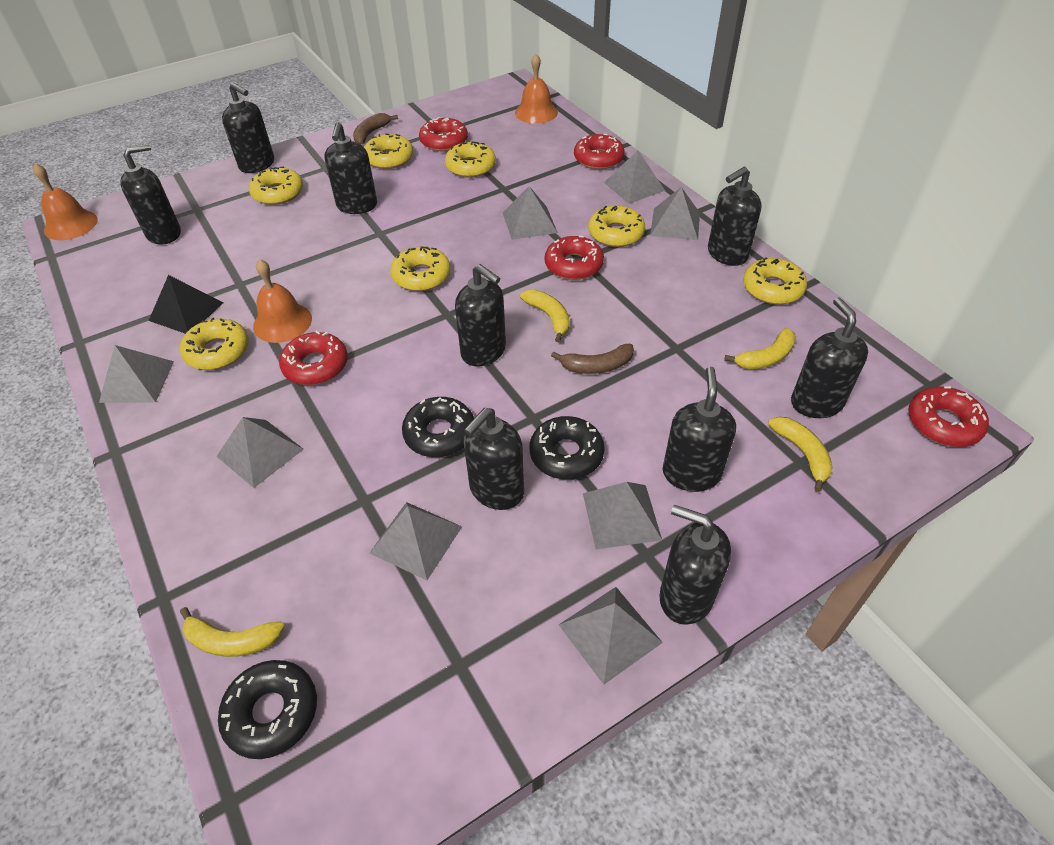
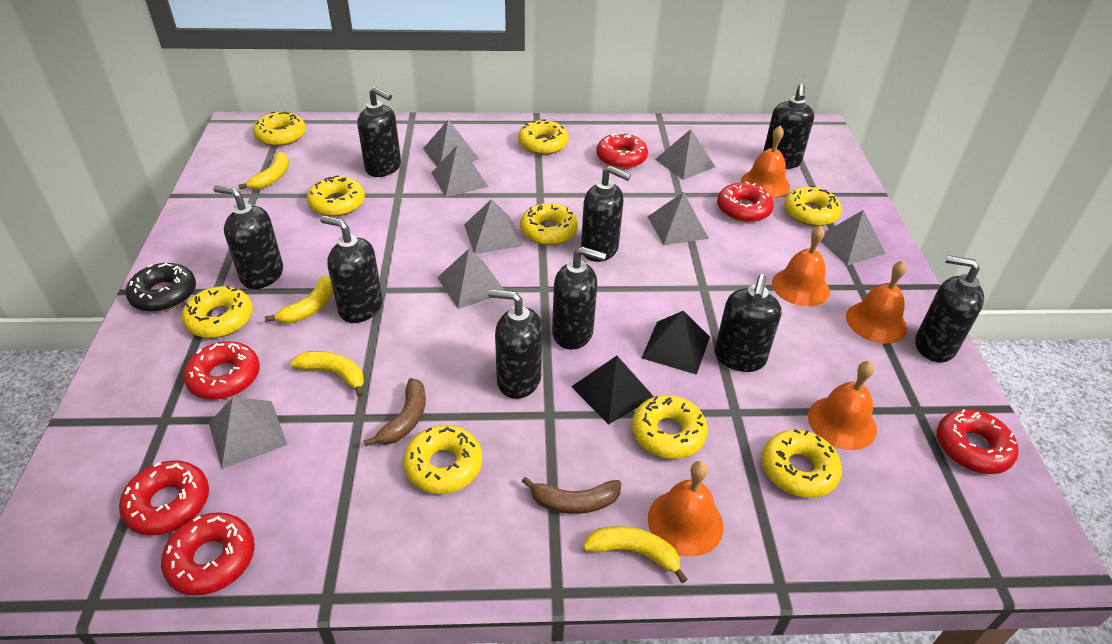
black donut: [218,660,317,759] [402,397,474,457] [530,416,605,480] = 3 -> [126,263,196,312] = 1
black pyramid: [149,275,223,334] = 1 -> [571,356,654,425] [642,311,710,375] = 2
orange bell: [33,163,97,240] [253,259,312,343] [515,54,558,124] = 3 -> [648,461,723,557] [741,126,790,198] [772,226,830,306] [808,361,877,450] [846,261,907,344] = 5
red donut: [279,331,348,385] [419,117,468,151] [545,236,604,280] [574,134,625,169] [908,386,989,447] = 5 -> [119,460,209,535] [161,512,255,596] [183,341,260,400] [596,132,648,169] [717,182,774,223] [937,409,1018,474] = 6
yellow donut: [180,317,249,370] [249,166,303,205] [364,133,413,169] [390,246,451,291] [445,141,496,178] [588,206,645,247] [743,257,807,305] = 7 -> [182,286,253,338] [253,111,306,146] [307,175,365,217] [403,425,482,494] [518,119,569,155] [520,203,578,245] [632,395,708,459] [762,429,842,498] [784,186,842,226] = 9

